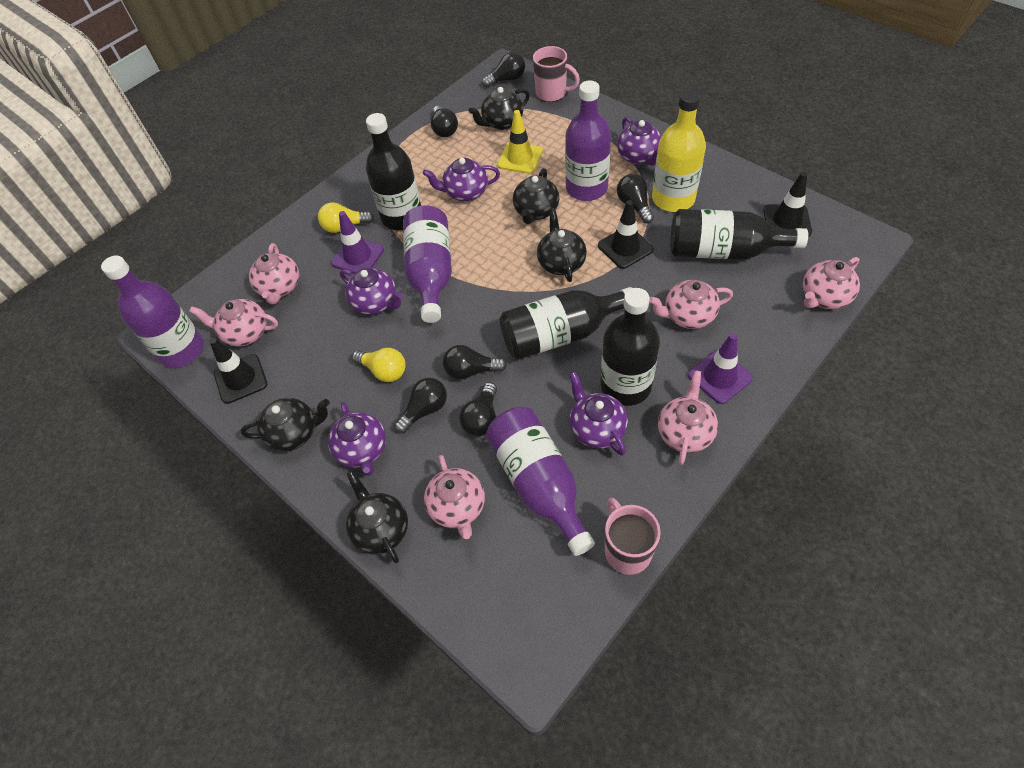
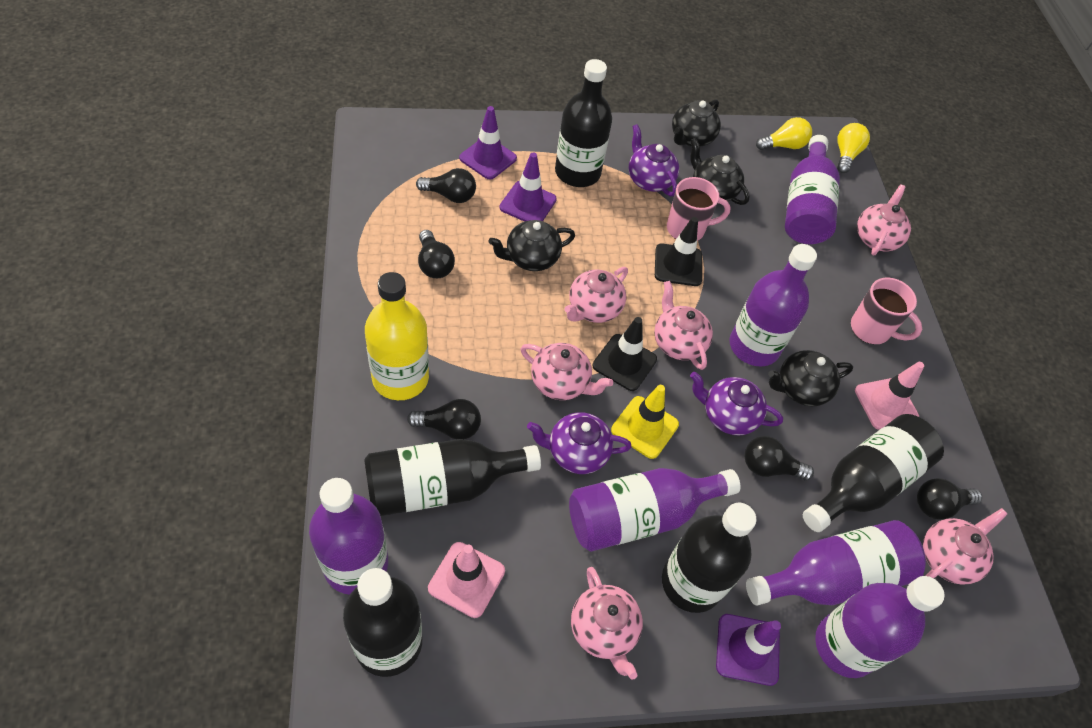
black bottle: [366,113,421,230] [500,287,632,360] [600,288,660,406] [670,209,808,260] = 4 -> [343,568,422,677] [364,439,541,516] [555,59,612,187] [662,503,756,613] [803,414,944,532] = 5
black light bulb: [394,378,447,434] [431,106,458,137] [443,345,507,380] [459,382,497,436] [482,52,525,88] [617,174,654,223] = 6 -> [407,399,481,440] [416,168,476,203] [418,230,455,278] [744,436,814,480] [917,478,982,520] = 5
black teapot: [241,398,330,452] [346,471,408,563] [468,87,530,130] [513,168,560,224] [537,208,587,282] = 5 -> [488,220,575,271] [672,99,721,147] [690,138,750,205] [768,350,853,406] = 4
black traffic cone: [210,338,267,404] [598,200,653,269] [763,172,812,237] = 3 -> [593,317,657,391] [655,217,702,286] = 2
pink traffic cone: none = 0 -> [428,542,505,618] [855,362,924,430] = 2
purple bottle: [101,256,204,368] [403,205,452,323] [486,407,595,556] [565,80,611,201] = 4 -> [309,478,388,594] [569,468,740,552] [729,244,817,366] [746,520,926,605] [785,135,840,244] [815,576,945,678] = 6
purple teapot: [328,401,386,476] [340,268,403,315] [423,158,500,201] [569,372,628,456] [617,117,661,166] = 5 -> [527,412,632,474] [629,124,679,196] [690,372,783,436] = 3
purple traffic cone: [331,211,384,274] [688,333,753,404] = 2 -> [459,106,517,179] [500,153,557,222] [716,614,781,686] = 3

